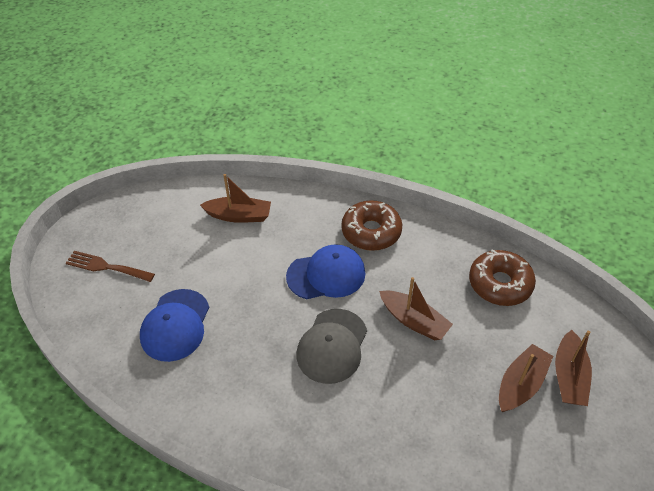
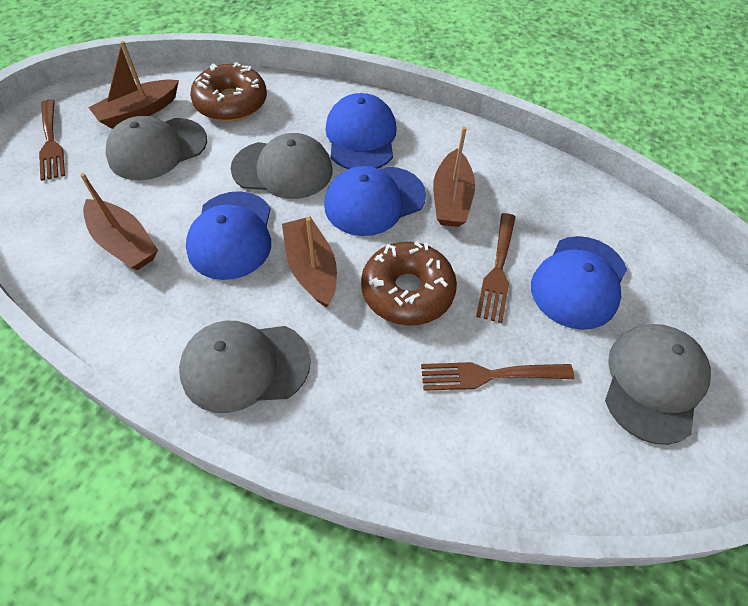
blue cap: [140,289,209,362] [286,244,365,299] = 2 -> [186,191,271,280] [324,166,426,236] [326,93,397,169] [531,236,627,330] = 4
brown fork: [66,251,155,282] = 1 -> [39,100,65,181] [421,362,574,391] [476,213,515,323] = 3
grey cap: [297,309,367,384] = 1 -> [105,116,207,180] [179,321,311,413] [231,133,333,199] [605,324,711,445] = 4

